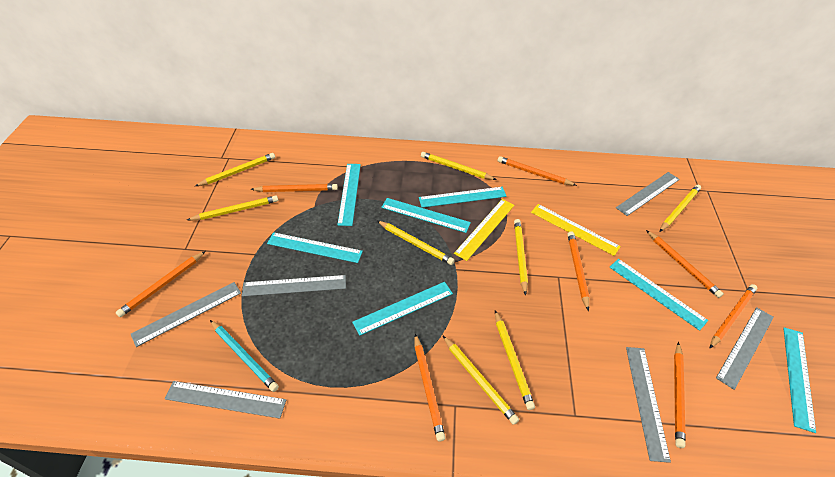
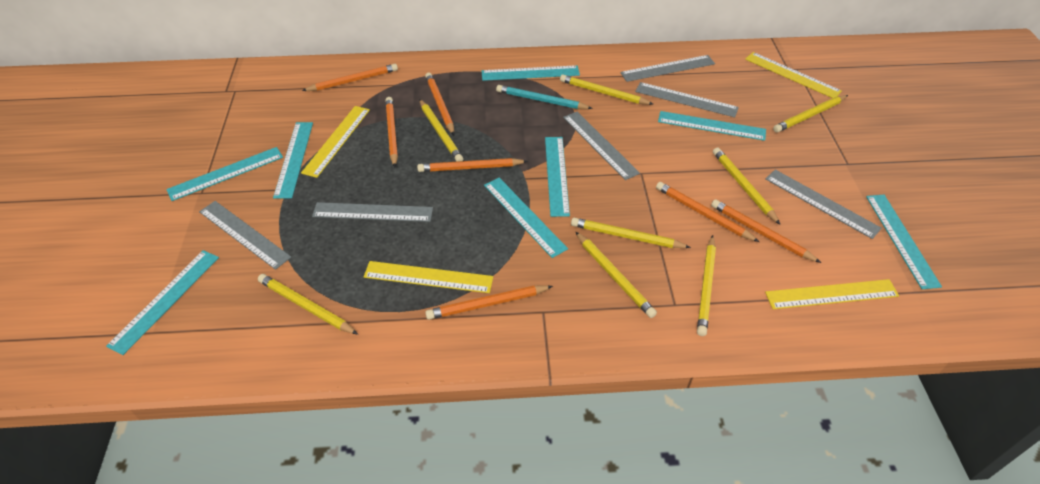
orange pencil: [116,251,206,317] [251,184,338,192] [414,334,445,442] [498,156,577,186] [568,231,590,311] [646,230,724,298] [674,342,686,448] [709,284,757,349] = 8 -> [302,64,398,91] [385,97,398,167] [417,158,528,172] [425,73,454,135] [425,285,553,320] [656,182,759,242] [711,199,821,263] = 7
turquoise ruler: [267,232,363,263] [337,164,361,226] [352,282,453,336] [381,198,471,233] [419,187,507,208] [610,259,708,331] [783,327,816,433] = 7 -> [106,250,219,355] [166,147,283,201] [273,122,313,199] [482,65,580,81] [484,178,568,258] [545,137,570,217] [658,111,766,141] [866,195,942,289] = 8
yellow ruler: [454,199,514,261] [531,204,621,256] = 2 -> [301,106,370,178] [364,261,493,293] [745,52,842,98] [765,279,899,309] = 4

